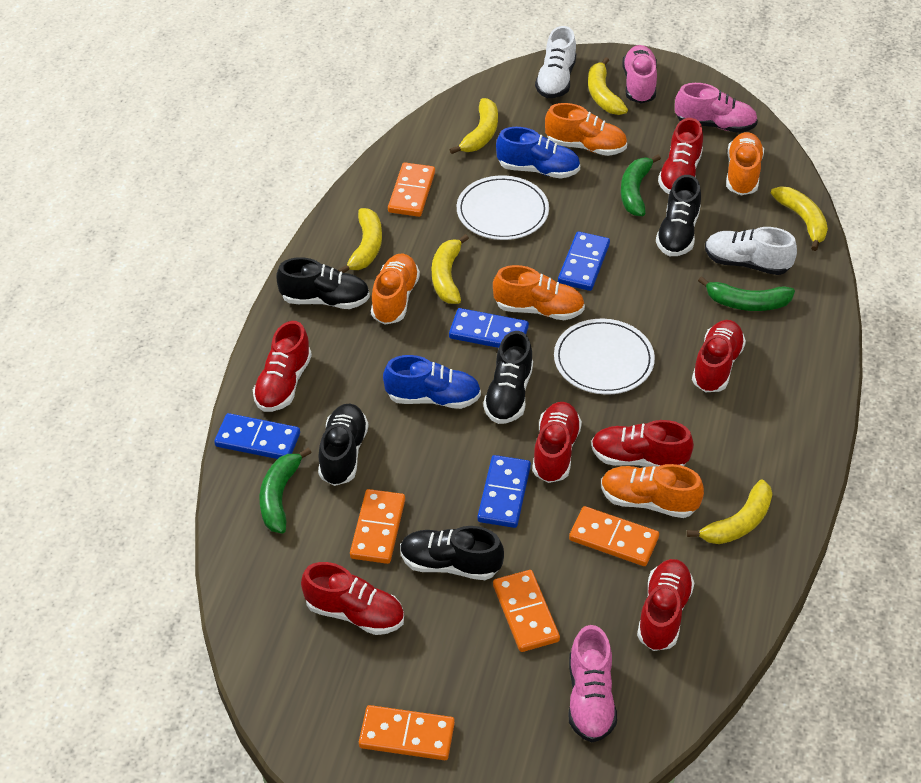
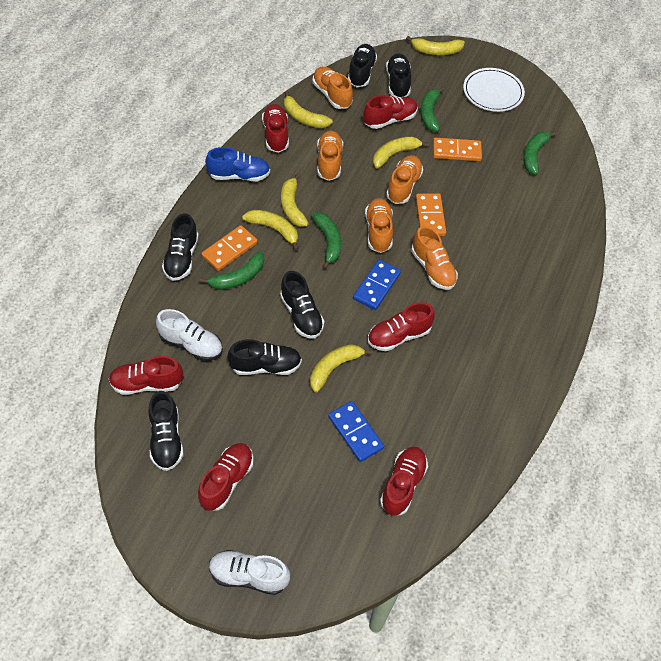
black shoe: [276,257,370,309] [318,404,368,486] [400,526,504,580] [483,331,533,424] [656,175,701,256] = 5 -> [148,391,183,471] [162,213,199,281] [227,339,302,375] [280,271,324,338] [348,44,377,87] [386,53,411,98] = 6
blue domino: [214,413,300,459] [449,308,529,348] [478,455,531,528] [558,231,610,291] = 4 -> [328,401,384,462] [353,260,401,310] = 2
blue shoe: [383,355,481,409] [496,127,580,179] = 2 -> [205,147,270,181] = 1
green banana: [260,448,312,533] [621,154,661,216] [698,276,795,311] = 3 -> [199,251,264,290] [311,212,341,269] [420,86,445,132] [523,131,557,175] = 4
orange domino: [350,489,405,564] [359,705,455,760] [388,162,435,217] [493,570,560,652] [569,506,659,566] = 5 -> [201,225,258,271] [416,193,446,236] [433,137,482,161] = 3
pink shoe: [569,625,617,742] [622,45,657,104] [675,83,758,133] = 3 -> none = 0
red shoe: [253,321,312,412] [301,562,404,635] [532,402,582,483] [591,420,694,467] [637,559,694,651] [658,118,703,194] [692,320,746,392] = 7 -> [109,356,183,395] [198,443,253,511] [262,104,289,153] [363,95,418,129] [368,302,435,351] [380,447,428,516] = 6
white plate: [457,175,549,240] [554,319,655,395] = 2 -> [463,68,525,112] = 1

